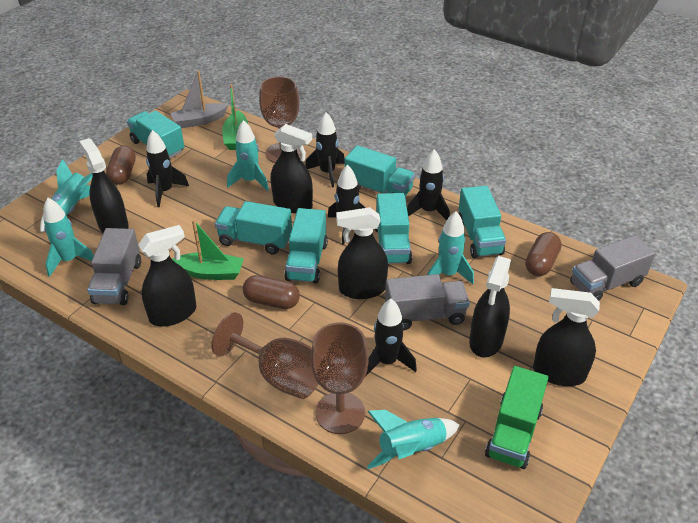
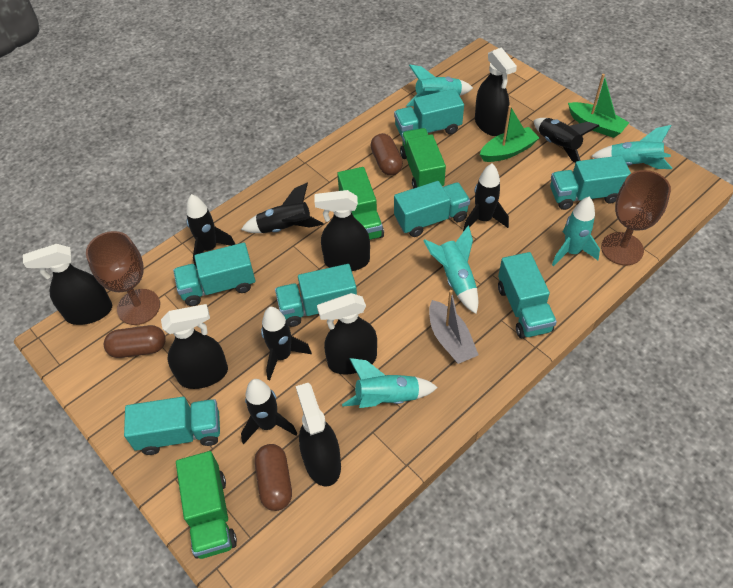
black rocket: [146,130,189,207] [305,112,345,187] [328,165,366,244] [365,299,417,377] [407,149,450,220] = 5 -> [186,194,236,268] [241,183,324,233] [241,379,297,444] [261,307,312,380] [463,164,509,232] [534,118,599,163] = 6
brown goblet: [211,312,318,399] [259,76,301,163] [311,322,369,434] = 3 -> [86,231,160,325] [601,170,671,266] = 2
green truck: [485,366,548,469] = 1 -> [176,451,237,559] [337,167,384,240] [400,128,446,189] = 3
grey truck: [87,228,141,305] [385,274,470,330] [570,235,655,301] = 3 -> none = 0
turquoise truck: [127,110,184,158] [215,201,292,254] [284,208,328,284] [345,145,415,196] [375,193,412,264] [458,186,506,258] = 6 -> [124,397,220,455] [173,243,255,306] [275,264,357,327] [394,89,464,137] [394,181,470,237] [498,252,557,338] [550,155,631,210] = 7

